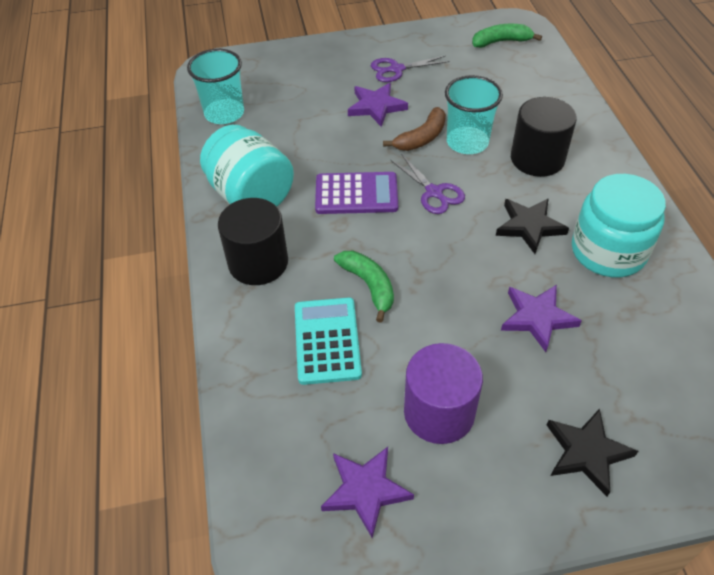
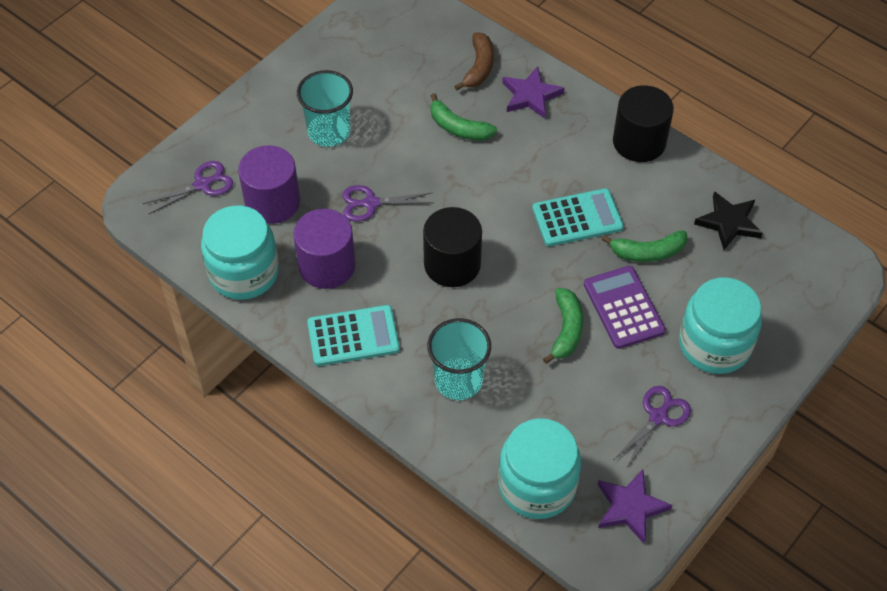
black star: [496,198,569,254] [547,408,638,496] = 2 -> [694,191,763,250] = 1
green banana: [334,251,394,323] [472,24,542,48] = 2 -> [431,93,497,140] [543,288,583,364] [601,230,687,262] = 3
purple cylinder: [404,343,483,444] = 1 -> [238,145,300,224] [293,209,355,289] = 2
purple scissors: [371,56,450,82] [391,154,465,214] = 2 -> [143,161,233,214] [342,185,434,221] [614,386,691,469] = 3
purple star: [321,447,414,538] [348,83,408,127] [501,285,582,352] = 3 -> [502,66,564,119] [598,470,672,543] = 2
turquoise calculator: [295,297,362,385] = 1 -> [307,305,400,366] [532,188,624,246] = 2
turquoise jar: [200,125,294,207] [572,174,666,278] = 2 -> [201,205,279,300] [498,418,581,519] [679,278,762,374] = 3

